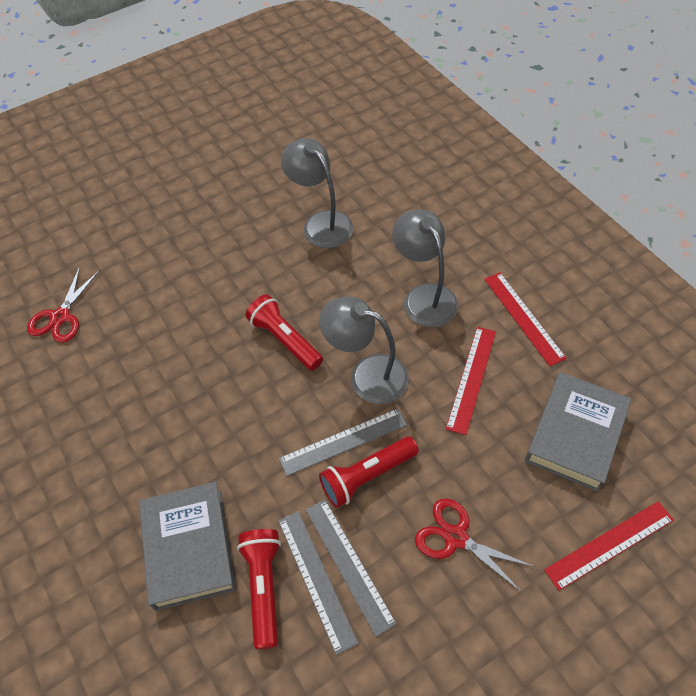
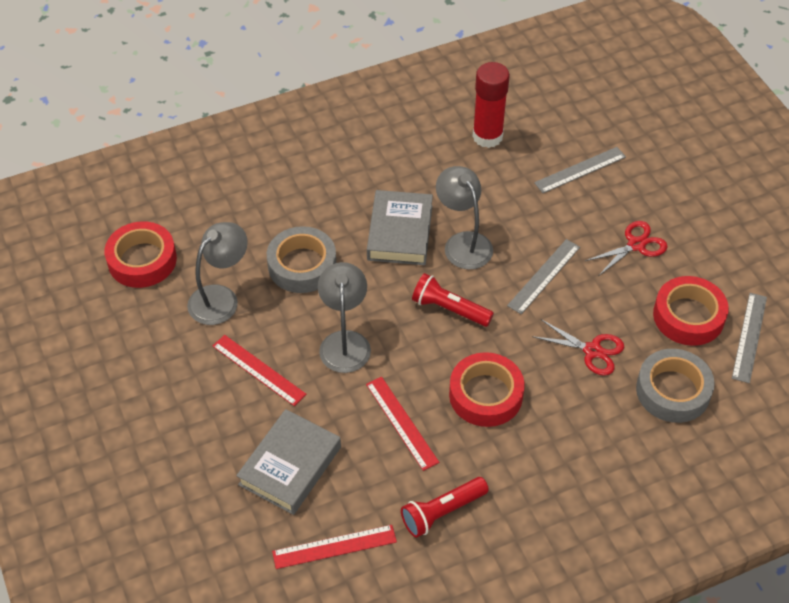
grey tape: none = 0 -> [267,226,336,293] [636,349,715,423] = 2
red flashlight: [237,529,281,650] [245,294,323,371] [319,436,419,508] = 3 -> [401,477,489,538] [412,273,494,327] = 2
red glue stick: none = 0 -> [472,62,510,148] = 1
red tape: none = 0 -> [104,221,177,288] [449,352,525,427] [653,276,729,346] = 3

